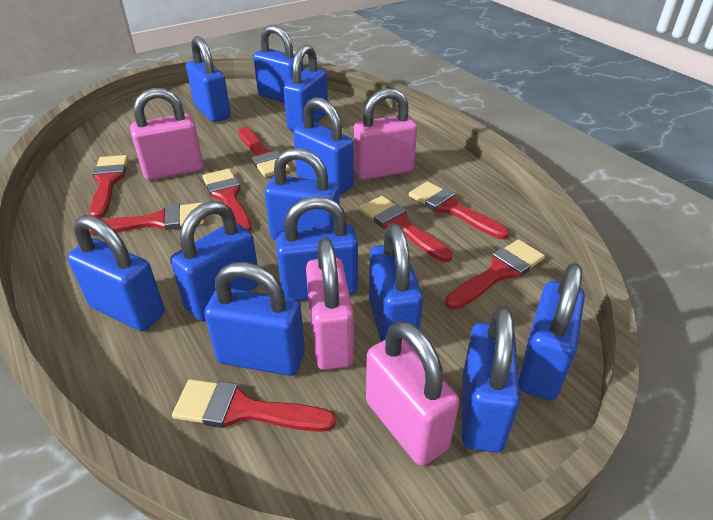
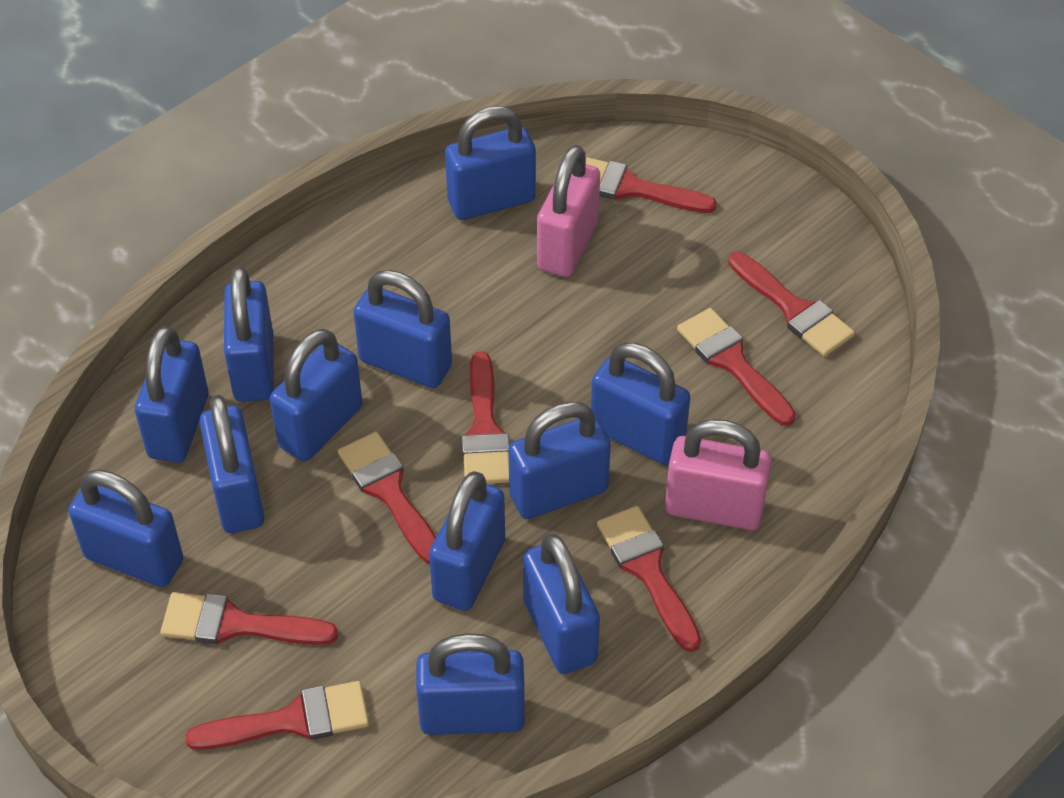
pink padlock: [130,88,203,180] [306,237,354,370] [354,88,417,180] [366,321,459,466] = 4 -> [537,145,600,277] [665,419,772,530] = 2

